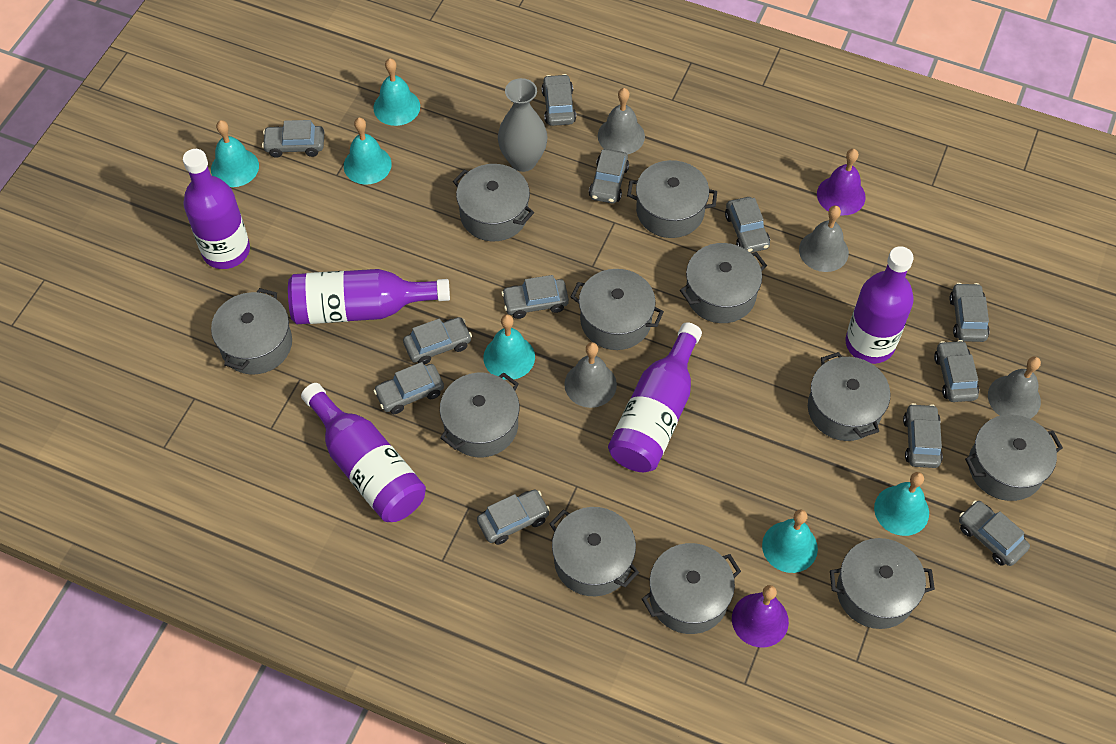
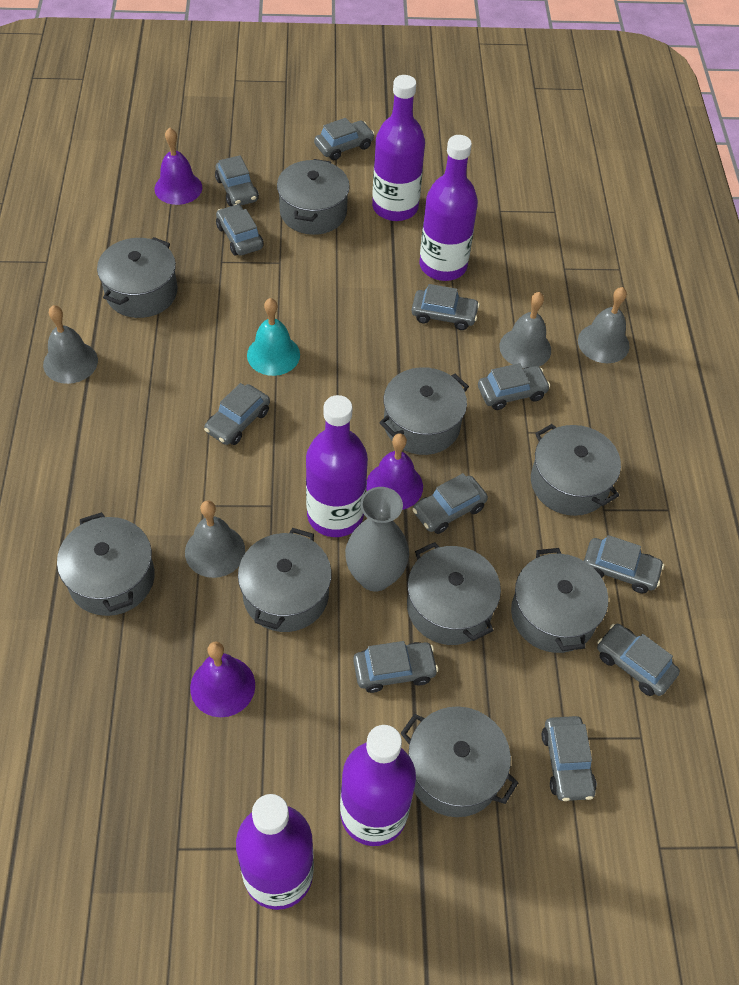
grey car: [262,120,324,158] [373,362,444,414] [403,317,472,365] [477,490,550,545] [501,275,569,319] [541,74,576,126] [589,149,629,203] [725,197,770,253] [903,403,943,468] [934,340,979,402] [949,283,990,342] [959,500,1030,566] = 12 -> [204,383,270,445] [215,155,259,206] [216,204,263,256] [314,118,375,160] [353,641,439,693] [412,284,480,330] [413,473,488,534] [478,363,550,410] [542,716,597,801] [584,535,664,593] [597,624,680,696] = 11
grey pot: [211,288,292,374] [440,372,519,457] [453,164,534,242] [549,507,639,596] [571,269,664,350] [627,160,717,238] [642,543,741,634] [680,243,767,323] [808,352,891,441] [830,538,935,629] [965,415,1063,501] = 11 -> [57,512,155,616] [97,237,178,318] [238,528,332,632] [277,159,350,235] [379,367,469,455] [400,706,518,817] [407,542,501,645] [511,548,608,653] [531,424,621,516] = 9
purple bell: [732,585,789,647] [817,149,866,215] = 2 -> [154,128,202,205] [190,642,255,717] [366,434,423,510] = 3
turquoise bell: [211,120,259,187] [344,117,392,184] [373,58,420,126] [483,314,535,380] [762,509,818,573] [874,472,929,536] = 6 -> [247,298,300,376] = 1

